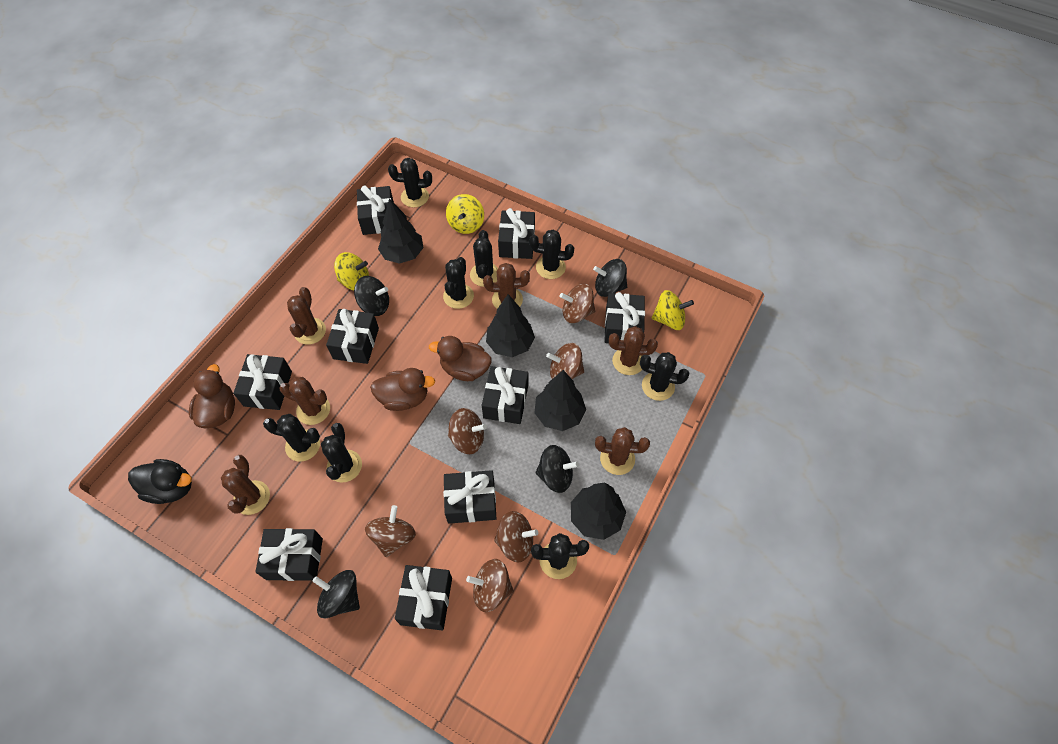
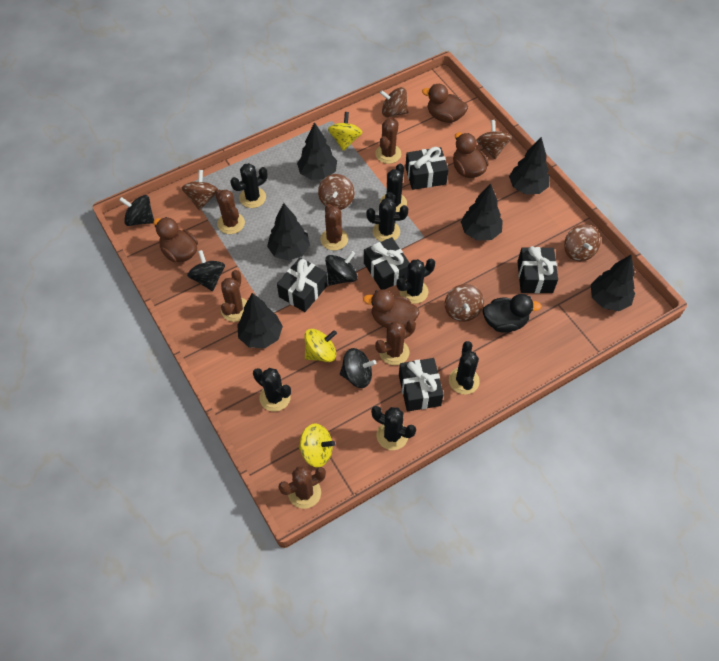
black cactus: [263,414,320,461] [321,423,362,483] [388,158,432,207] [443,257,474,309] [470,230,498,287] [529,230,574,279] [531,533,589,579] [640,352,689,401] = 8 -> [230,163,267,208] [253,368,291,412] [367,198,408,242] [371,406,416,450] [380,164,407,212] [396,258,435,304] [449,341,480,394] = 7
black gift: [233,354,292,410] [255,528,323,581] [326,309,379,364] [357,186,394,235] [395,565,452,630] [443,470,497,524] [482,366,528,424] [498,208,535,259] [604,292,645,343] = 9 -> [277,257,327,312] [364,237,409,290] [399,358,444,411] [405,147,449,190] [517,246,558,293] = 5
black tree: [378,198,424,264] [486,294,535,357] [534,370,586,431] [571,483,626,540] = 4 -> [237,293,283,348] [267,203,310,261] [297,122,337,180] [461,183,503,241] [509,137,550,194] [591,255,635,311] = 6
brown duck: [189,364,235,428] [370,368,436,411] [429,336,492,381] = 3 -> [153,217,198,262] [363,289,419,328] [422,84,468,123] [453,132,489,178] = 4

